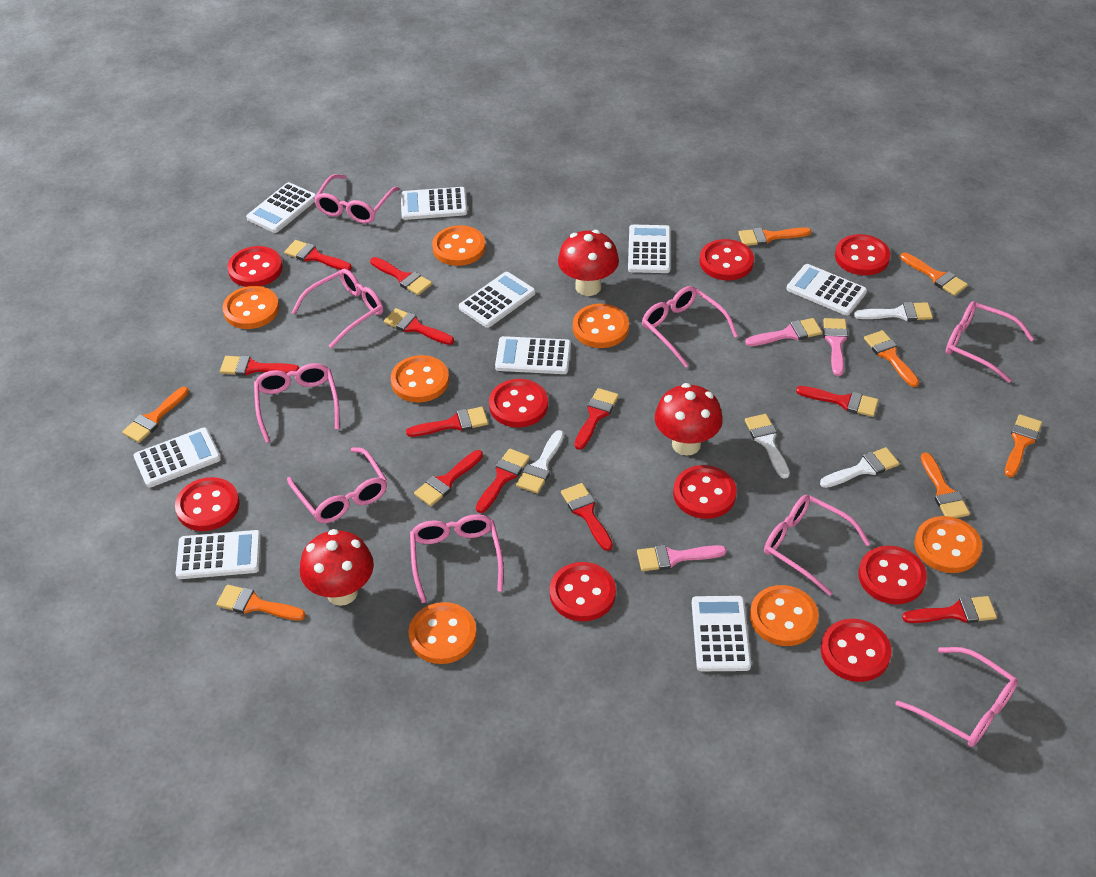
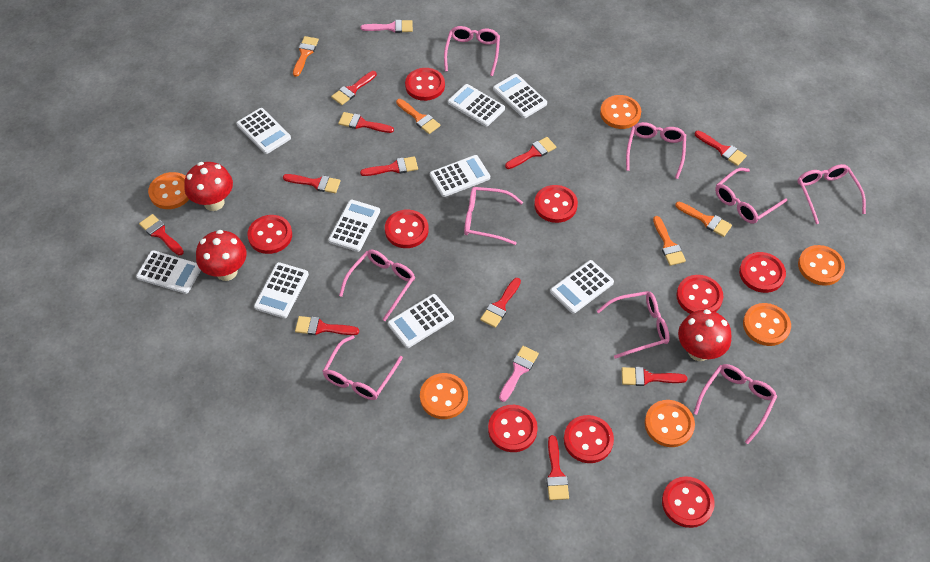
orange brush: [122,387,189,443] [216,585,306,620] [739,227,811,246] [864,330,919,387] [900,253,968,296] [921,453,970,518] [1005,414,1042,477] = 7 -> [293,36,319,77] [396,99,440,134] [653,216,686,266] [675,202,732,237] = 4
orange button: [222,286,279,329] [391,355,449,403] [408,602,477,664] [432,225,486,266] [573,304,629,348] [750,585,819,646] [914,516,982,573] = 7 -> [148,172,189,209] [420,373,468,419] [600,95,641,129] [645,400,695,447] [743,303,791,346] [798,245,845,286] = 6
pink brush: [637,545,726,571] [745,318,822,346] [823,318,848,376] = 3 -> [361,20,413,33] [499,346,539,402] = 2
white brush: [516,430,564,493] [745,414,790,479] [820,447,899,488] [854,302,933,321] = 4 -> none = 0

